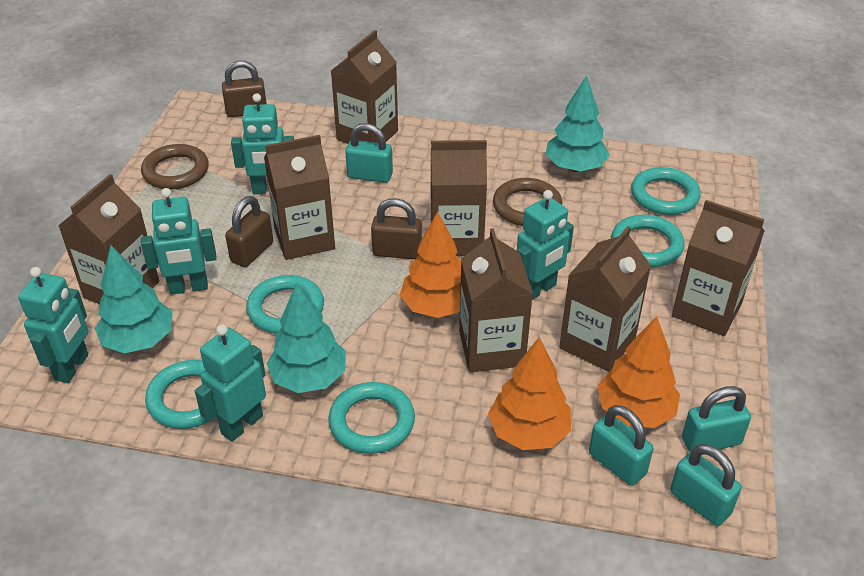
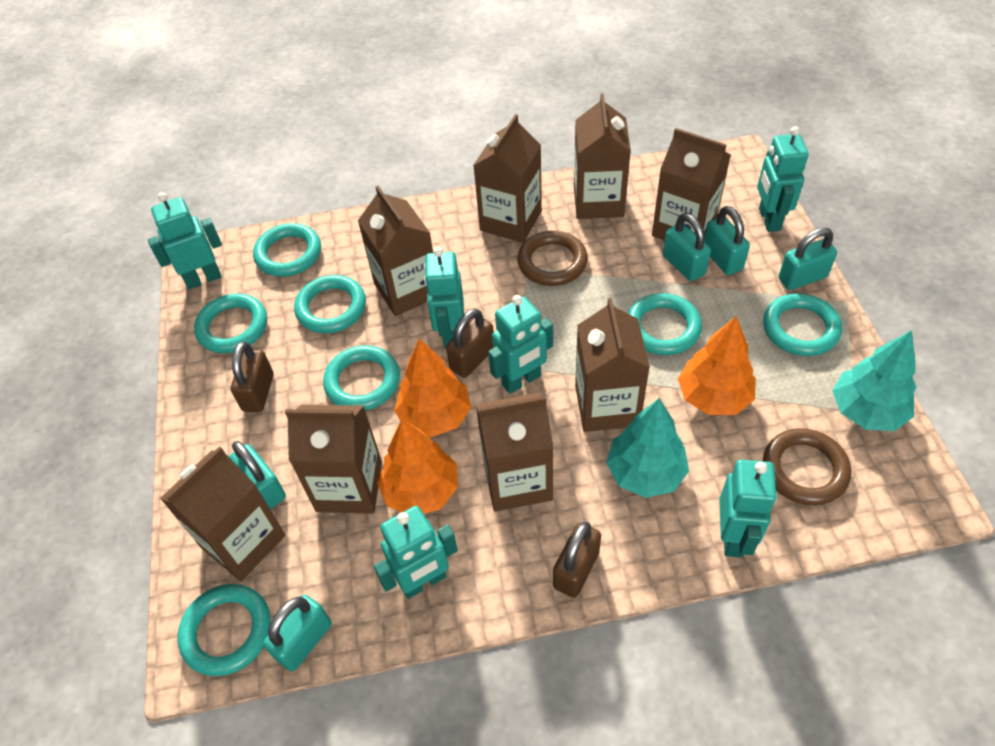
brown carton: [58,174,159,304] [264,135,335,260] [331,30,398,144] [430,140,487,256] [459,228,533,372] [559,226,651,372] [672,200,765,336] = 7 -> [160,446,285,581] [285,405,382,514] [358,186,433,316] [473,114,542,243] [476,393,553,512] [574,93,631,219] [575,298,650,432] [652,128,731,241] = 8
turquoise padlock: [345,123,393,183] [589,405,653,486] [670,444,742,526] [682,386,751,452] = 4 -> [229,441,286,509] [263,595,331,671] [663,213,711,281] [704,206,750,275] [779,227,837,290] = 5
turquoise ring: [145,360,217,429] [246,275,324,334] [328,382,415,454] [611,214,685,267] [631,167,701,215] = 5 -> [177,584,271,676] [194,293,267,353] [253,223,321,277] [294,275,366,333] [323,345,400,410] [628,293,702,355] [763,293,842,356] = 7
turquoise robot: [18,267,89,383] [141,188,217,295] [195,324,266,442] [231,93,294,194] [517,190,574,300] = 5 -> [148,192,222,289] [374,506,458,599] [424,247,464,349] [488,295,553,394] [719,460,777,558] [757,126,809,232] = 6
turquoise tree: [95,245,173,354] [266,283,346,393] [546,75,609,172] = 3 -> [606,398,689,498] [832,330,917,431] = 2

